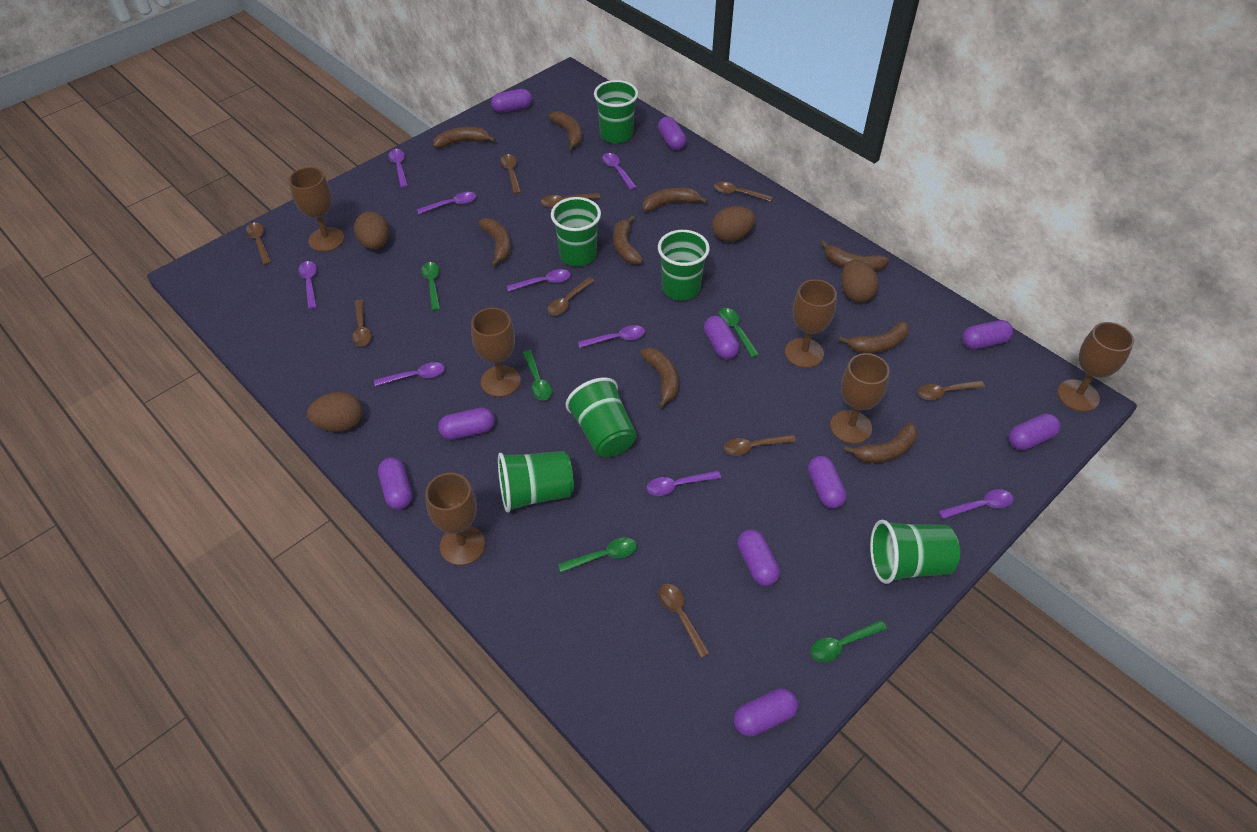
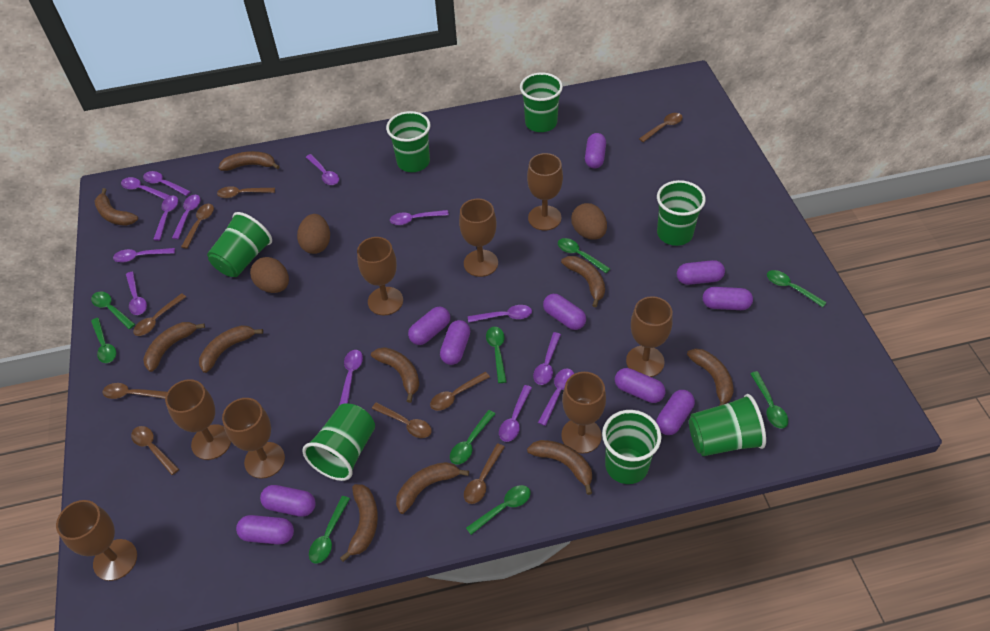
brown banana: [433,127,496,148] [478,218,511,267] [548,111,582,151] [613,215,643,264] [640,347,679,409] [643,188,708,211] [821,240,889,271] [839,321,909,353] [843,422,918,463] = 9 -> [95,188,138,226] [143,322,205,372] [199,325,263,373] [219,151,280,171] [340,484,378,562] [371,347,420,403] [396,462,469,514] [527,440,592,495] [561,256,605,307] [687,348,734,406] = 10
brown egg: [307,392,362,432] [354,211,389,250] [712,206,755,242] [841,259,879,302] = 4 -> [250,257,289,293] [297,214,330,254] [571,203,607,240] = 3
brown goblet: [289,167,344,252] [425,473,485,566] [471,308,521,397] [785,279,837,368] [830,353,890,444] [1057,322,1134,412] = 6 -> [56,500,137,581] [165,379,231,460] [222,398,285,479] [357,237,403,315] [459,199,498,277] [527,153,563,231] [561,372,606,454] [626,296,673,377] = 8
green cup: [498,451,574,513] [551,197,601,266] [566,377,637,457] [594,80,638,143] [658,230,710,301] [870,519,960,584] = 6 -> [207,212,272,277] [302,404,375,481] [386,111,430,172] [520,73,563,132] [602,410,661,484] [657,180,706,246] [689,394,766,456] = 7
green spoon: [421,262,440,311] [523,350,552,400] [558,538,637,573] [719,308,759,358] [810,620,887,662] = 5 -> [91,292,135,329] [91,318,116,363] [309,496,350,564] [450,410,495,465] [466,485,531,535] [486,327,507,383] [558,238,610,273] [750,371,788,429] [767,270,827,307] = 9
purple spoon: [298,261,317,309] [374,362,445,386] [388,149,408,188] [417,192,476,214] [507,269,570,292] [578,325,645,348] [602,153,636,190] [646,471,721,496] [938,489,1014,519] = 9 -> [113,248,175,263] [121,177,170,199] [126,272,147,315] [143,171,191,196] [153,196,178,241] [172,195,200,239] [306,154,339,185] [339,350,363,405] [390,210,449,225] [468,305,532,323] [499,385,532,442] [533,332,561,385] [538,369,574,426] = 13

